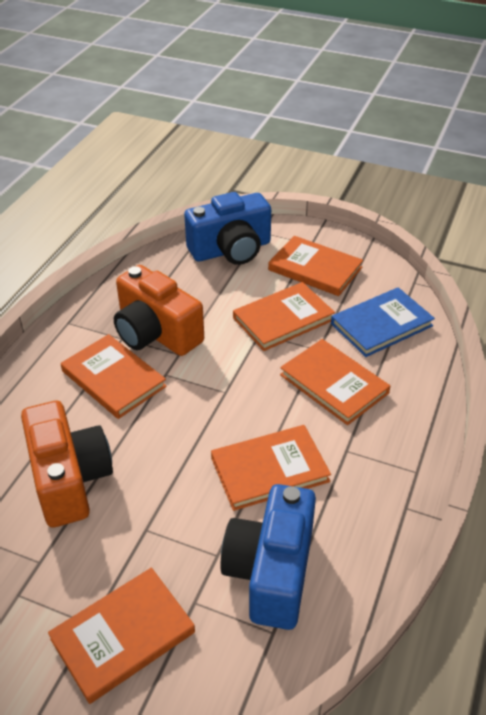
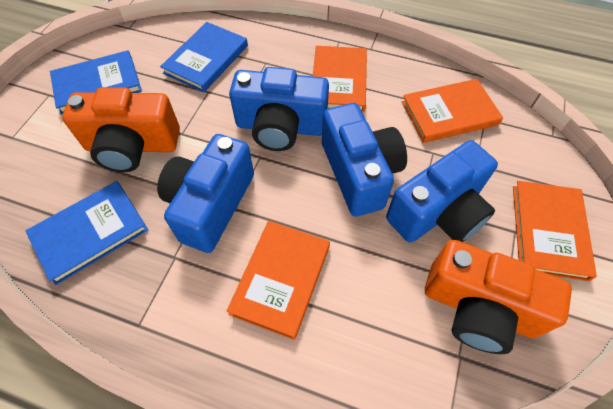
blue book: [331,287,435,357] = 1 -> [26,181,148,285] [50,50,142,115] [160,22,248,92] = 3
blue camera: [184,192,271,265] [220,484,316,630] = 2 -> [157,134,254,253] [229,67,329,151] [322,103,407,217] [386,140,498,243] = 4
orange book: [48,568,195,704] [61,334,167,419] [211,425,331,511] [233,282,335,351] [268,236,363,296] [280,339,390,425] = 6 -> [227,221,330,340] [313,46,367,112] [402,79,503,143] [513,181,597,281] = 4

